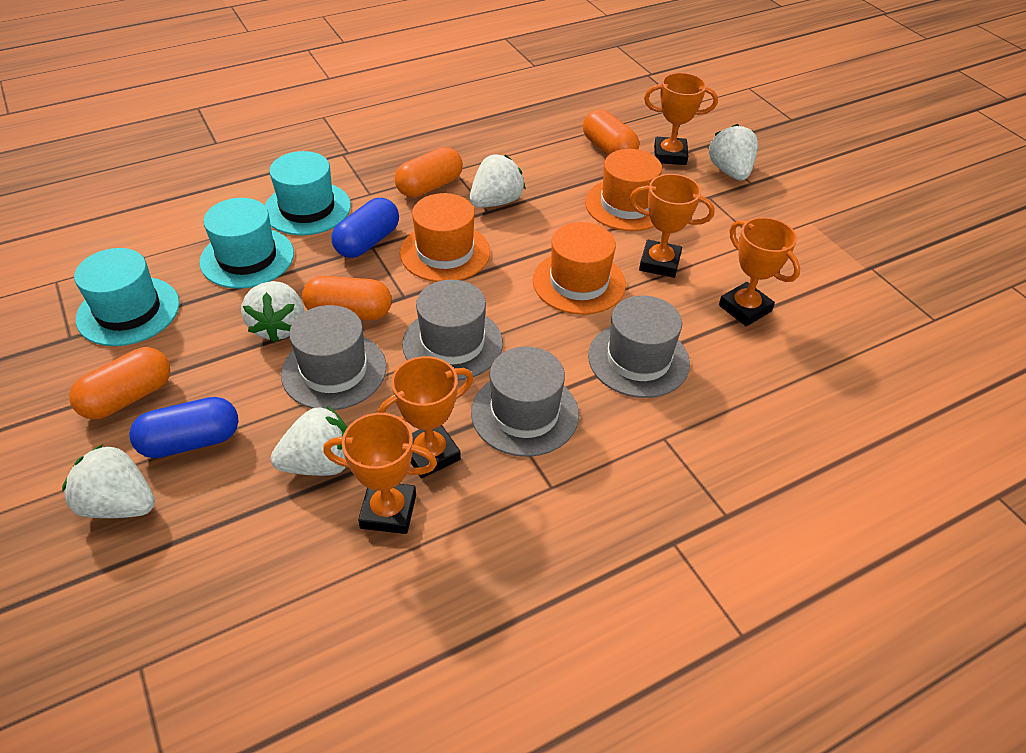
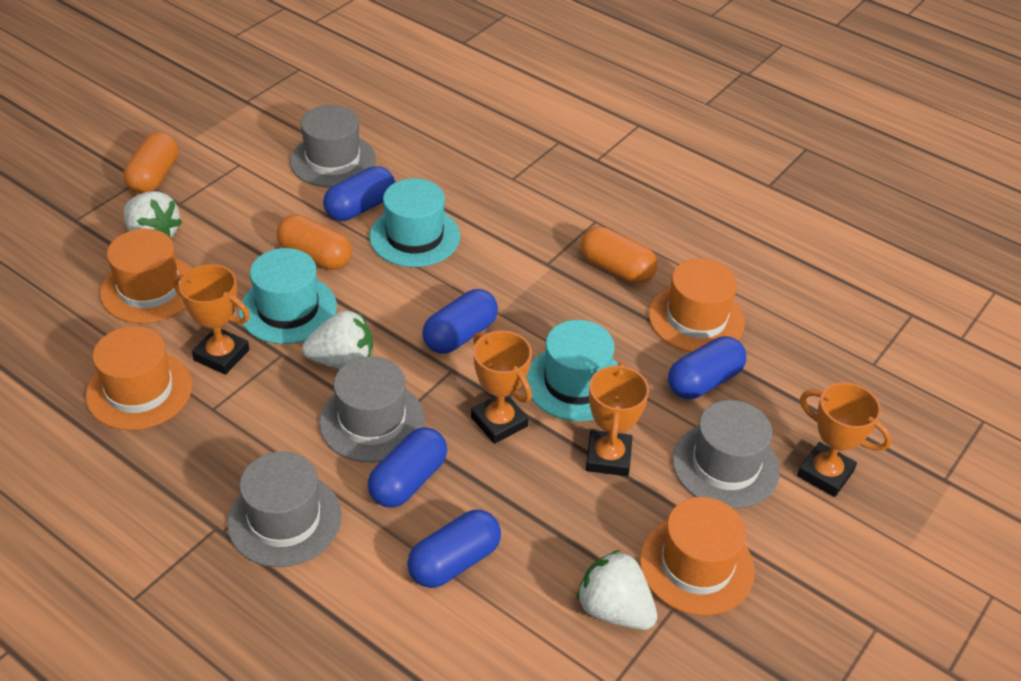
blue capsule: [129,397,239,458] [332,198,399,258] = 2 -> [323,166,395,221] [368,427,447,508] [407,510,501,588] [422,289,498,354] [668,336,746,399] = 5
orange capsule: [69,347,170,420] [302,276,392,320] [395,147,463,197] [583,109,639,155] = 4 -> [124,132,179,194] [277,214,352,270] [580,226,657,284] = 3
orange hat: [400,193,490,282] [533,222,626,315] [585,149,662,231] = 3 -> [86,326,193,430] [100,229,192,323] [640,497,755,615] [649,258,745,352] = 4
orange trophy: [323,413,437,534] [377,356,473,478] [629,174,715,278] [644,72,718,165] [719,217,800,326] = 5 -> [173,264,250,375] [471,331,532,444] [586,362,649,476] [797,382,892,497] = 4
white strawberry: [62,444,155,518] [241,281,304,343] [271,406,348,476] [469,155,525,208] [709,124,758,181] = 5 -> [124,191,182,238] [302,311,373,369] [576,550,657,630] = 3

